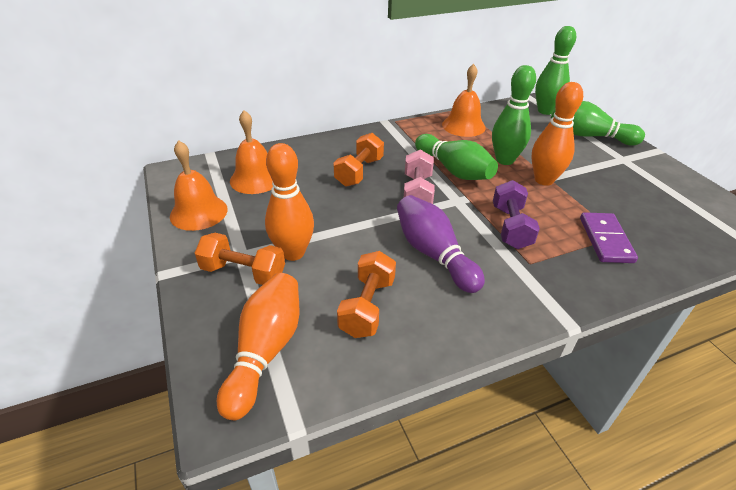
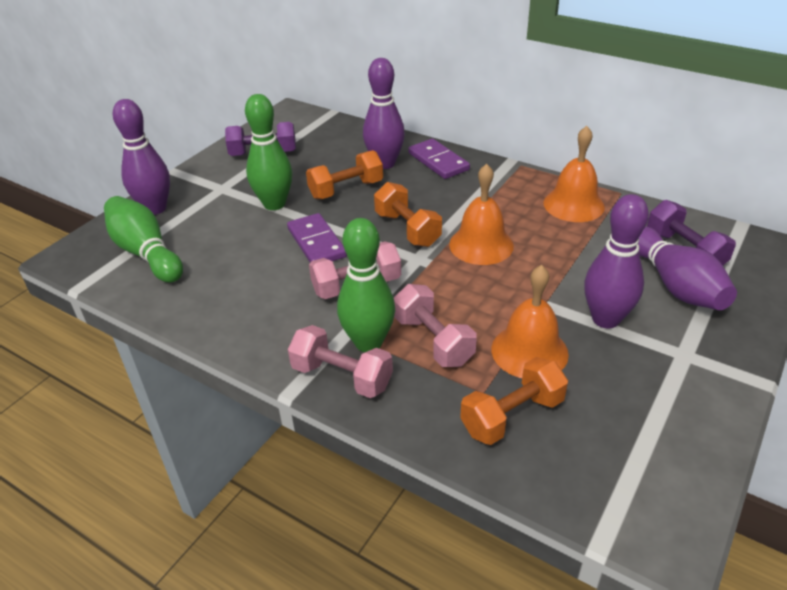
green bowling pin: [415,134,498,180] [492,65,536,165] [535,26,576,115] [551,101,645,145] = 4 -> [104,196,183,282] [245,94,292,210] [337,218,395,352] = 3
orange bowling pin: [217,273,299,420] [265,143,314,261] [531,82,583,186] = 3 -> none = 0
pink dumbbell: [404,149,435,204] = 1 -> [288,325,393,398] [309,241,401,299] [394,284,477,367] = 3
purple bowling pin: [397,195,485,293] = 1 -> [113,99,170,215] [363,58,405,169] [584,194,649,328] [638,227,737,310] = 4
purple domino: [580,212,638,263] = 1 -> [287,213,347,262] [408,139,470,179] = 2
purple dumbbell: [493,180,540,249] = 1 -> [225,122,296,156] [647,200,736,265] = 2

